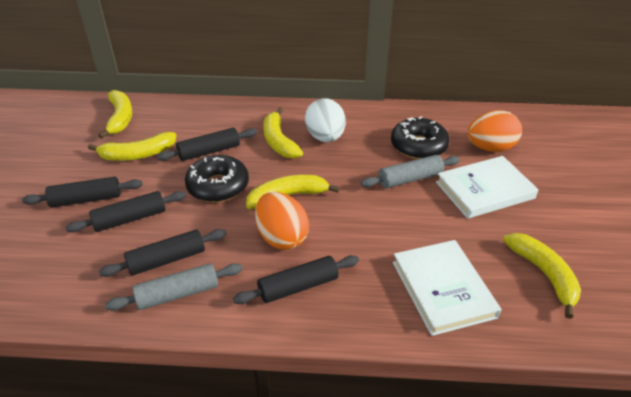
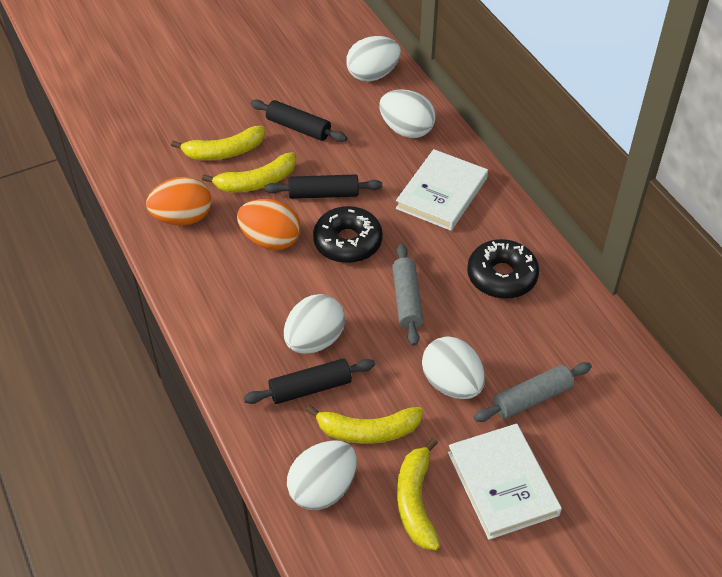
black rolling pin: [22,177,143,207] [65,191,186,233] [99,229,227,277] [157,128,257,161] [233,255,359,304] = 5 -> [243,359,375,404] [251,99,347,142] [265,174,382,199] = 3
white egg: [305,98,346,142] = 1 -> [284,294,345,354] [287,440,357,510] [346,36,401,82] [379,89,436,138] [422,336,485,399] = 5
yellow banana: [88,132,177,161] [98,90,132,139] [246,175,340,209] [263,108,303,159] [503,233,581,319] = 5 -> [171,126,265,160] [202,152,296,192] [306,405,423,444] [397,438,440,550] = 4

